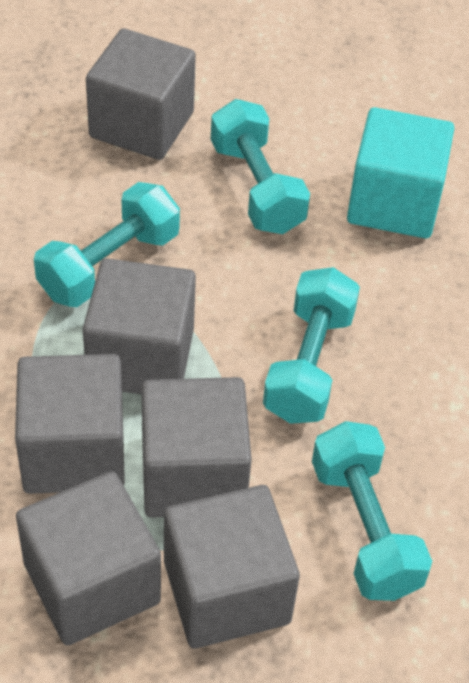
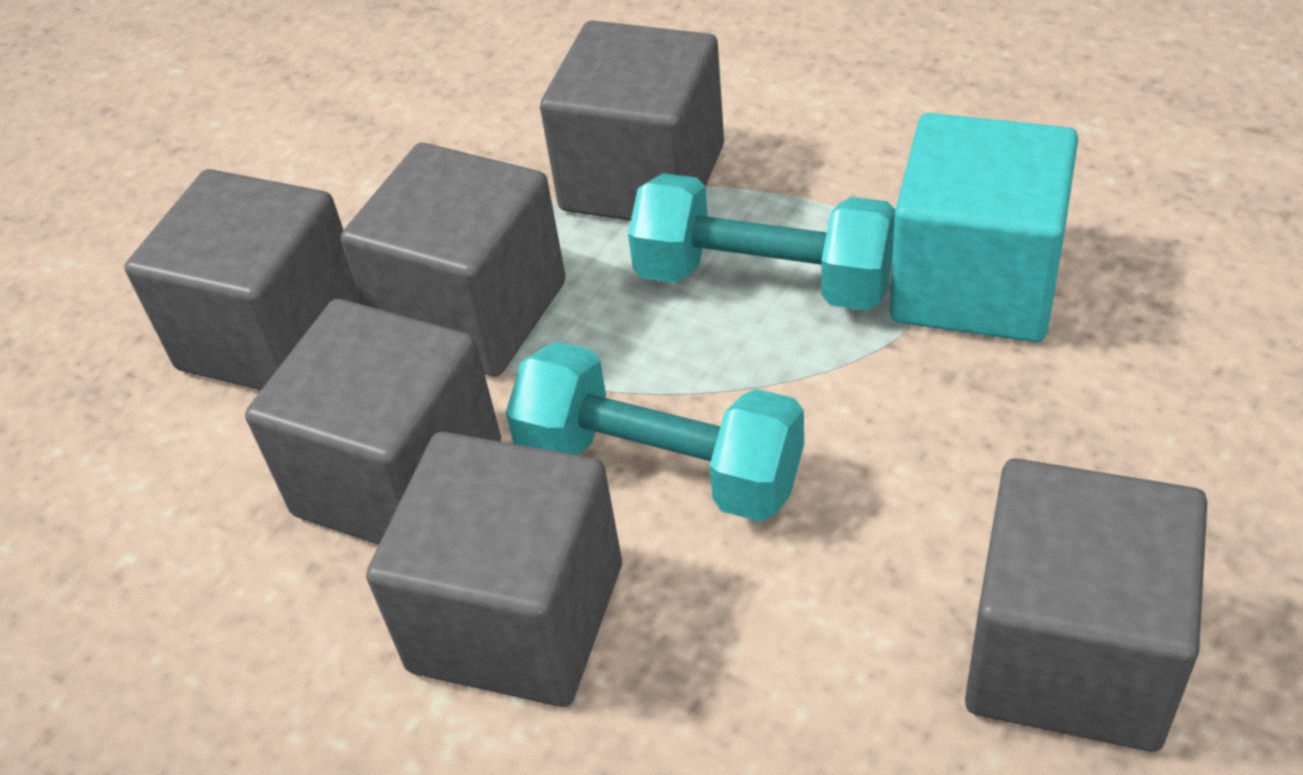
turquoise dumbbell: [34,182,180,307] [211,99,310,234] [263,267,360,424] [312,421,432,601] = 4 -> [506,341,804,522] [628,173,895,311] = 2

